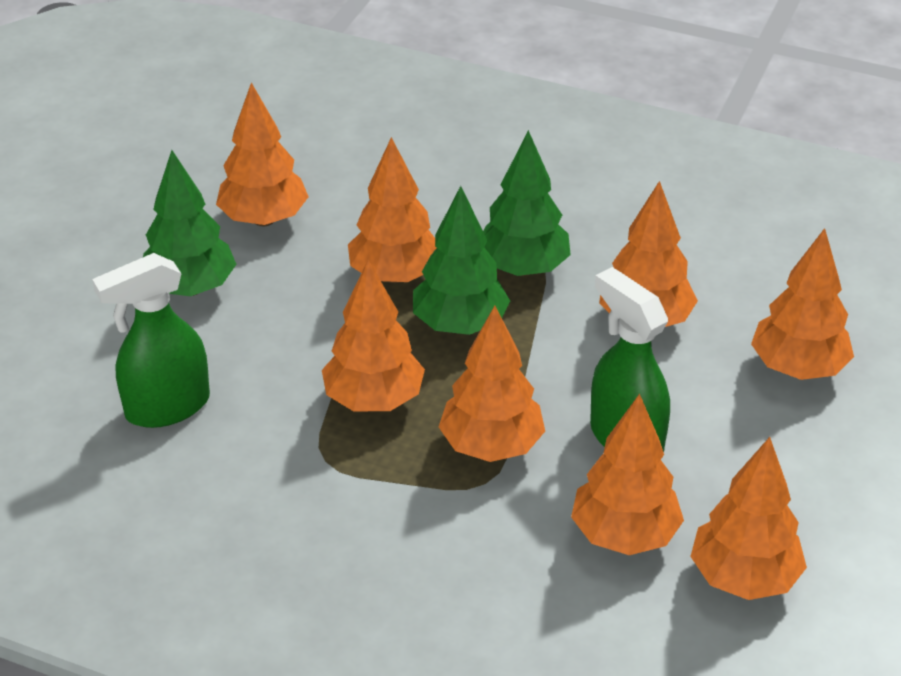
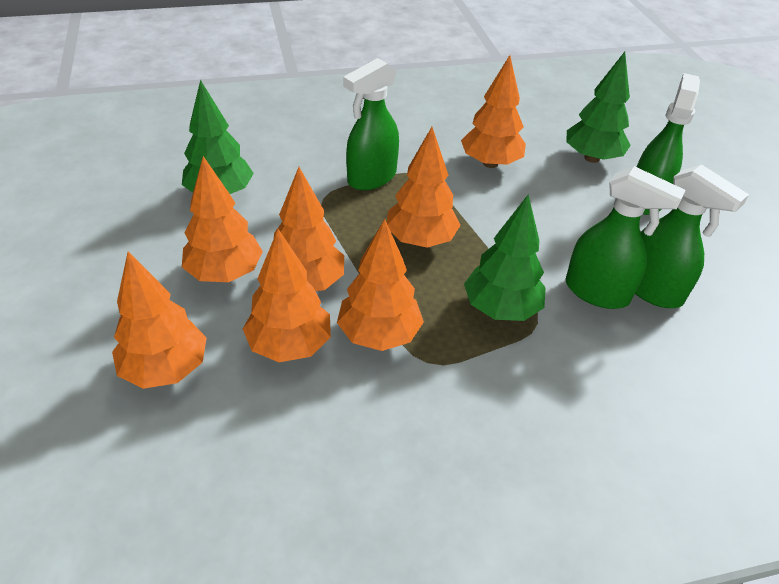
green spray bottle: [92,253,210,428] [590,267,670,452] = 2 -> [343,58,399,190] [566,166,686,309] [635,164,749,308] [637,73,700,215] = 4
orange tree: [216,83,309,226] [322,260,425,411] [348,137,436,283] [439,306,545,462] [571,394,684,555] [599,181,698,327] [690,437,807,600] [751,228,854,380] = 8 -> [112,252,207,389] [182,156,263,282] [243,229,331,362] [274,167,344,291] [337,219,424,351] [386,127,461,248] [461,55,526,168] = 7

